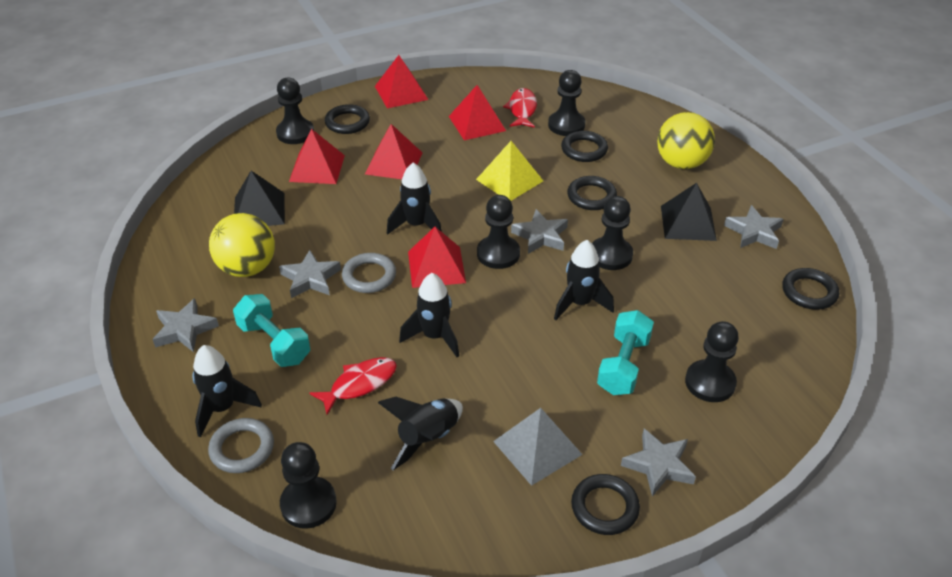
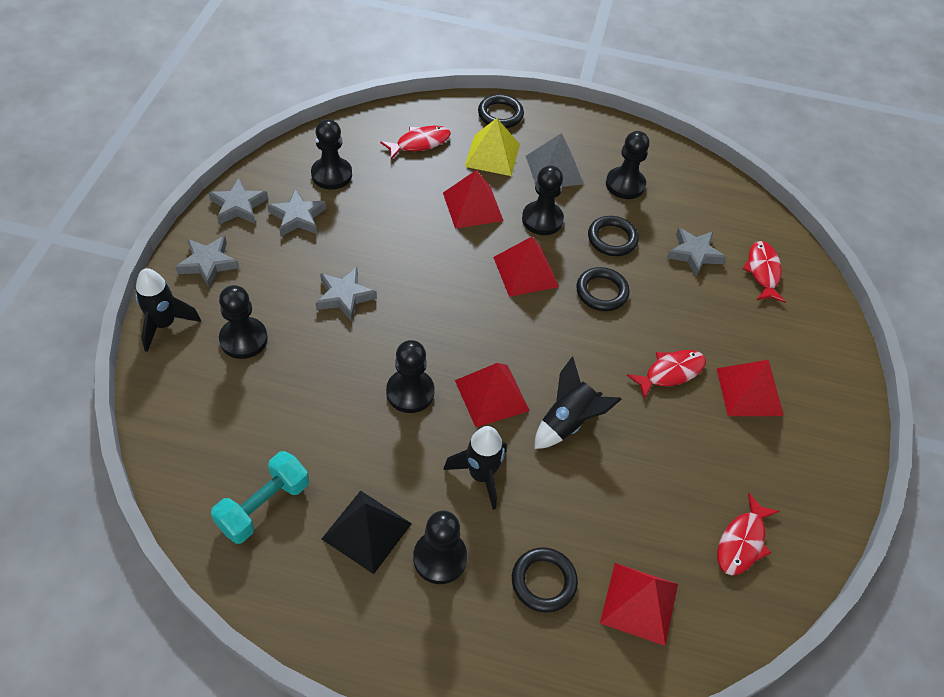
black pyramid: [234,171,285,226] [661,183,717,241] = 2 -> [322,491,412,574] = 1
black ring: [325,104,370,134] [561,131,608,162] [567,176,617,210] [571,474,640,535] [782,268,839,310] = 5 -> [478,94,524,128] [512,548,578,612] [576,267,630,311] [588,216,639,256] = 4
black rocket: [192,345,262,438] [378,397,463,470] [387,163,442,235] [399,273,459,357] [554,240,614,320] = 5 -> [135,268,201,352] [443,426,507,510] [534,356,622,449] = 3
grey ring: [208,418,274,473] [342,253,396,293] = 2 -> none = 0
red fish: [309,357,397,415] [503,88,537,128] = 2 -> [380,126,451,160] [627,350,706,399] [717,493,779,575] [743,241,786,302] = 4
turquoise dumbbell: [233,294,310,367] [597,310,654,395] = 2 -> [211,451,309,544] = 1
yellow ball: [209,213,275,277] [657,112,715,169] = 2 -> none = 0

